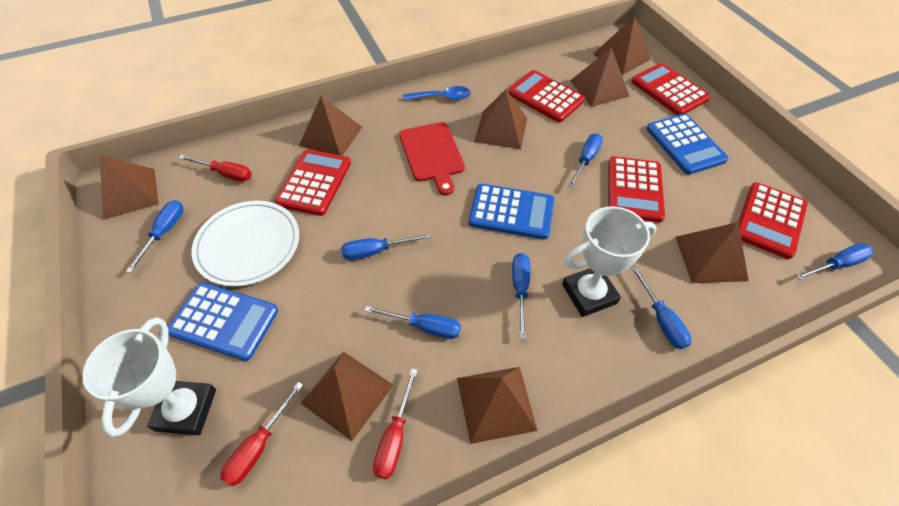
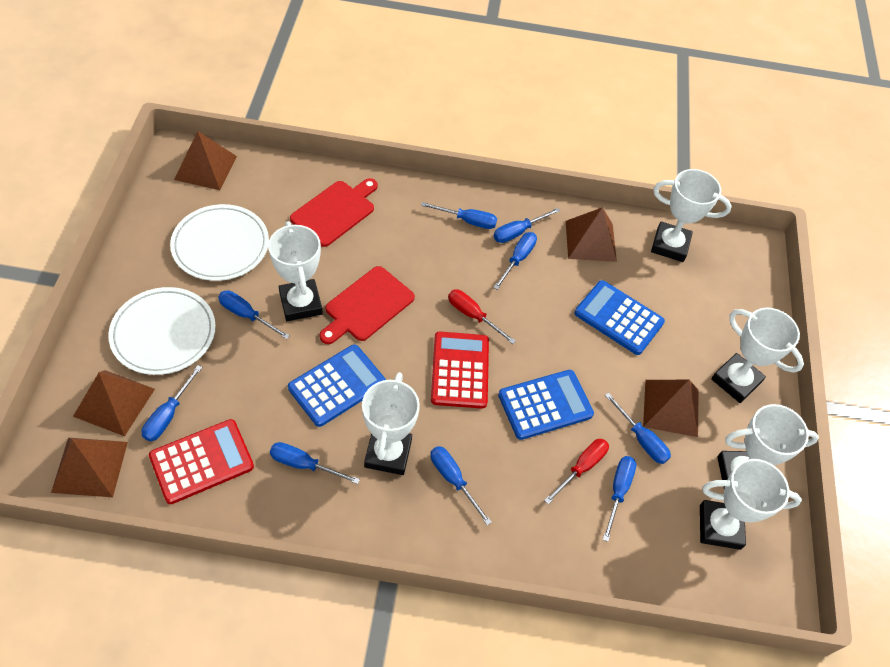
blue screwdriver: [126,200,184,273] [341,233,431,260] [365,306,461,339] [512,253,530,339] [568,133,603,188] [631,265,692,349] [795,243,874,280] = 7 -> [142,365,203,441] [218,290,290,339] [270,442,360,484] [421,202,497,229] [430,446,492,525] [493,232,537,290] [494,208,560,243] [603,456,636,542] [605,392,671,464] = 9
blue spoon: [403,86,471,100] = 1 -> none = 0
brown pyramid: [99,154,159,220] [299,96,362,156] [300,352,393,441] [457,367,538,444] [474,89,527,149] [570,48,629,107] [593,16,651,74] [675,222,749,283] = 8 -> [51,438,128,497] [73,370,155,436] [174,131,237,190] [566,207,617,262] [643,380,699,437] = 5
red calculator: [275,149,351,216] [508,70,585,122] [608,156,665,222] [631,63,710,115] [738,182,808,259] = 5 -> [149,419,254,504] [431,332,489,409] = 2
red cutting board: [399,122,465,196] = 1 -> [290,178,378,247] [320,266,415,344] = 2
red screwdriver: [179,155,252,182] [220,382,303,486] [373,368,418,479] = 3 -> [448,290,516,344] [544,439,609,504] = 2
white plate: [192,201,299,287] = 1 -> [108,287,216,375] [170,204,269,281] = 2
white trophy: [82,317,216,437] [562,206,657,317] = 2 -> [268,221,323,321] [362,372,420,475] [651,169,732,262] [700,459,802,550] [711,308,804,403] [717,404,819,488] = 6

